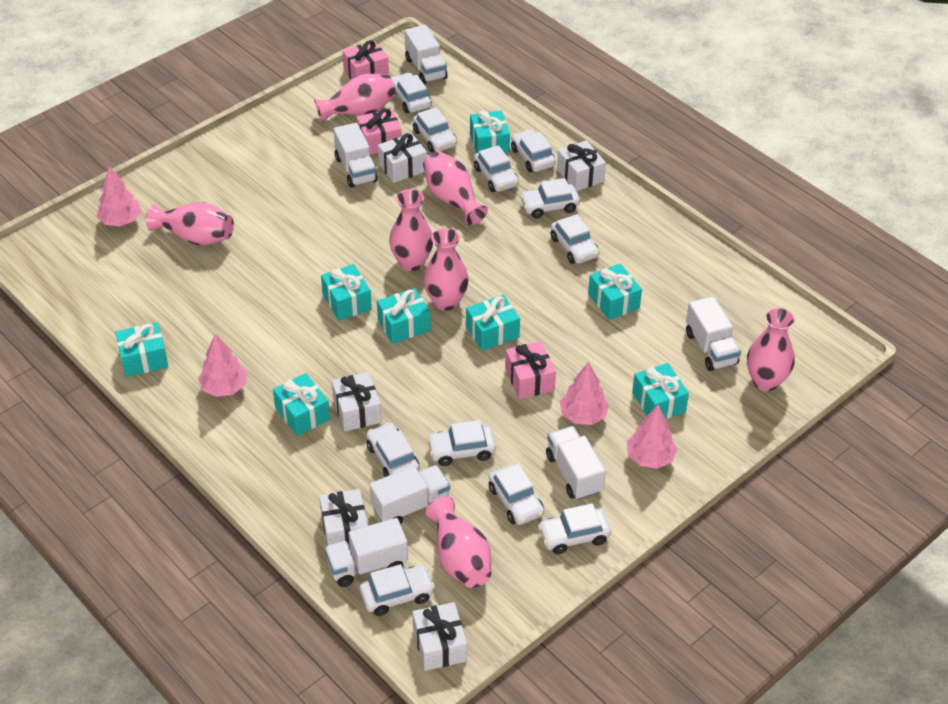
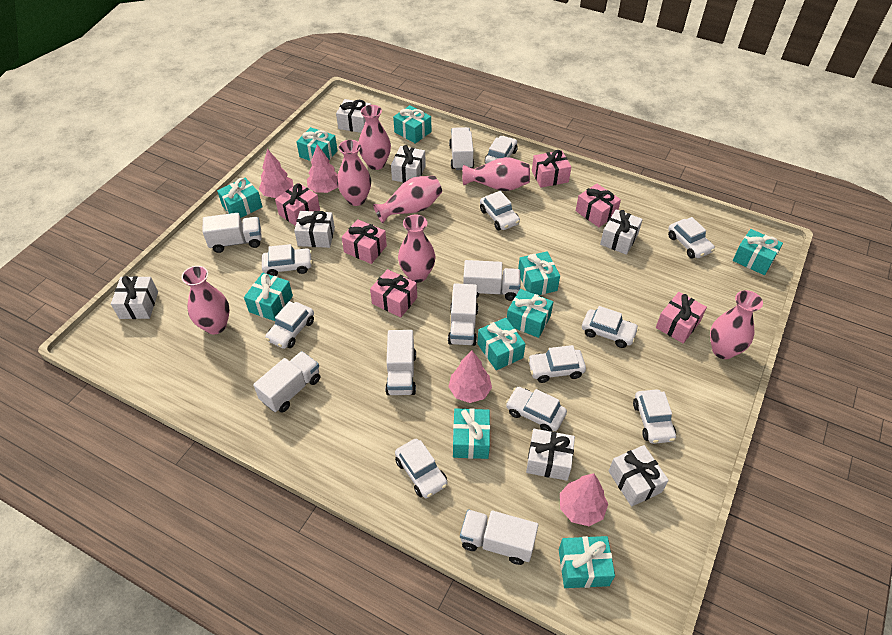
pink gift: [343,40,389,80] [356,109,402,155] [505,341,556,399] = 3 -> [275,183,320,226] [342,219,387,264] [370,269,417,318] [532,150,571,188] [576,184,621,227] [656,292,707,343] = 6
turquoise gift: [115,322,168,377] [273,373,330,436] [321,264,372,321] [377,288,431,344] [466,295,520,351] [470,110,510,154] [588,263,642,320] [632,363,689,419] = 8 -> [217,178,263,218] [244,273,293,321] [296,127,337,161] [393,105,432,144] [453,408,490,459] [477,318,525,370] [507,289,553,338] [518,251,560,295] [559,536,615,588] [733,229,783,275] = 10
white car: [359,564,435,616] [366,422,420,477] [391,73,432,113] [413,107,457,152] [427,420,496,466] [474,145,519,192] [489,464,544,525] [511,129,556,172] [520,178,580,218] [538,503,611,554] [551,214,599,264] = 11 -> [262,244,312,276] [265,301,314,349] [395,439,448,498] [480,191,520,230] [485,136,518,164] [506,387,567,432] [528,345,586,383] [582,306,639,348] [633,389,676,444] [668,217,715,259] = 10
white gift: [319,489,368,547] [332,372,382,431] [378,133,427,183] [412,602,467,671] [557,140,606,191] = 5 -> [111,276,158,319] [294,211,335,248] [336,99,371,133] [391,145,426,183] [526,429,575,481] [600,209,643,255] [609,445,669,507] = 7
white truck: [325,518,408,587] [333,123,378,188] [370,465,450,525] [405,25,448,84] [546,426,606,500] [686,296,741,371] = 6 -> [203,213,262,253] [253,351,320,413] [385,330,416,395] [448,283,478,346] [449,127,474,170] [460,509,538,565] [463,260,520,301] = 7

